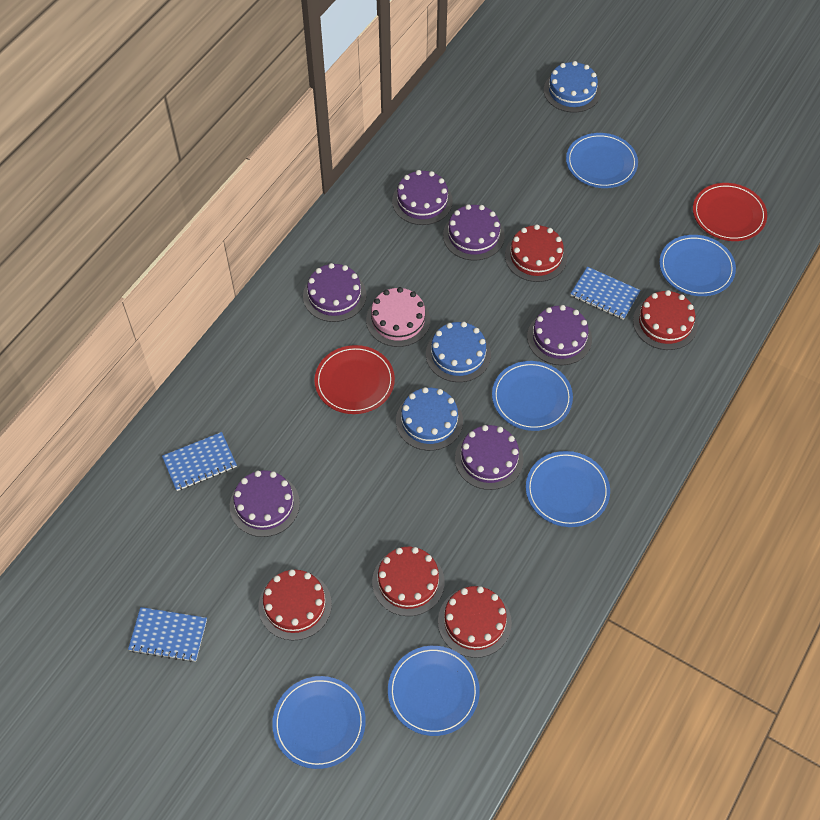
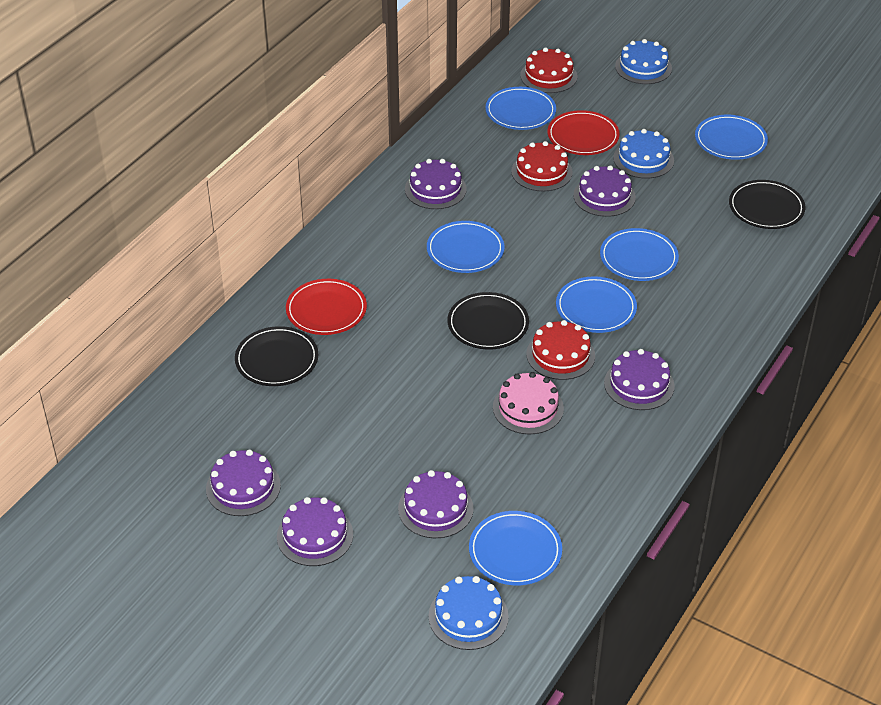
black plate: none = 0 -> [235,326,318,386] [447,292,529,350] [729,180,805,229] = 3
blue notebook: [128,607,207,662] [162,432,237,491] [570,267,641,320] = 3 -> none = 0
red cake: [258,569,332,640] [372,547,445,616] [438,586,512,658] [505,224,567,282] [633,290,698,350] = 5 -> [511,141,573,191] [520,48,577,93] [526,320,595,380] = 3

